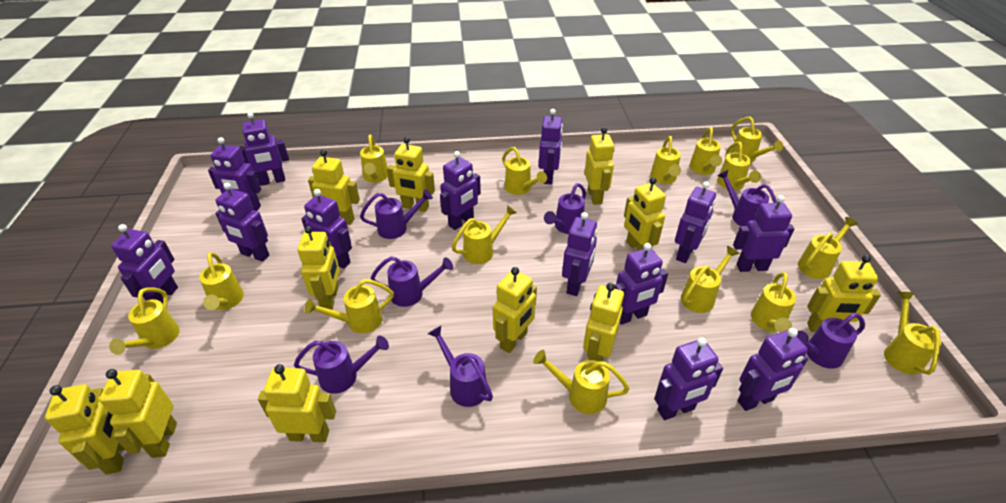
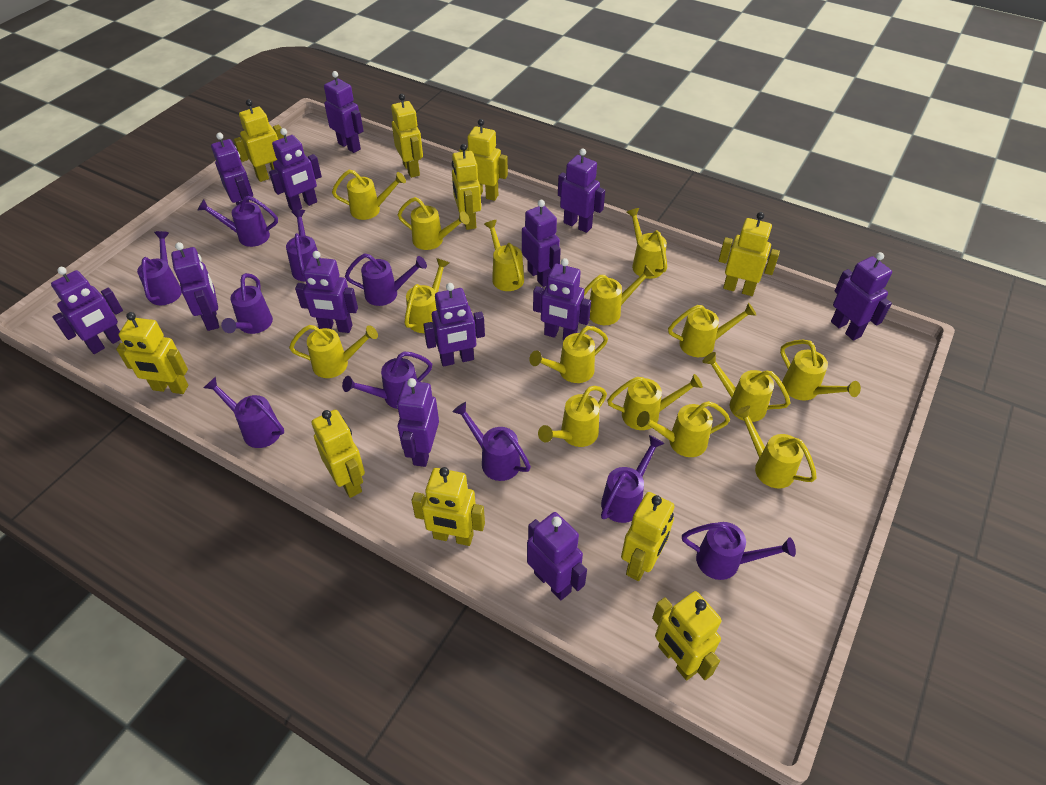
purple watering can: [294,336,389,394] [360,189,433,239] [371,256,453,307] [428,326,493,407] [544,183,586,234] [717,170,777,226] [797,313,865,369] = 7 -> [137,231,182,305] [197,196,278,247] [204,377,284,448] [221,273,273,334] [286,210,318,282] [342,352,432,409] [345,253,427,306] [452,402,531,481] [601,435,665,523] [682,522,796,580] = 10
yellow robot: [45,384,125,475] [99,369,177,458] [258,364,336,442] [298,226,340,310] [308,149,360,225] [387,137,435,212] [493,267,537,353] [583,283,624,362] [585,127,614,205] [624,177,666,251] [807,255,881,332] = 11 -> [116,312,188,394] [234,99,284,182] [311,410,365,498] [391,94,423,178] [412,467,485,546] [452,144,481,230] [459,119,508,201] [621,492,674,581] [652,591,721,680] [718,212,780,296] = 10

